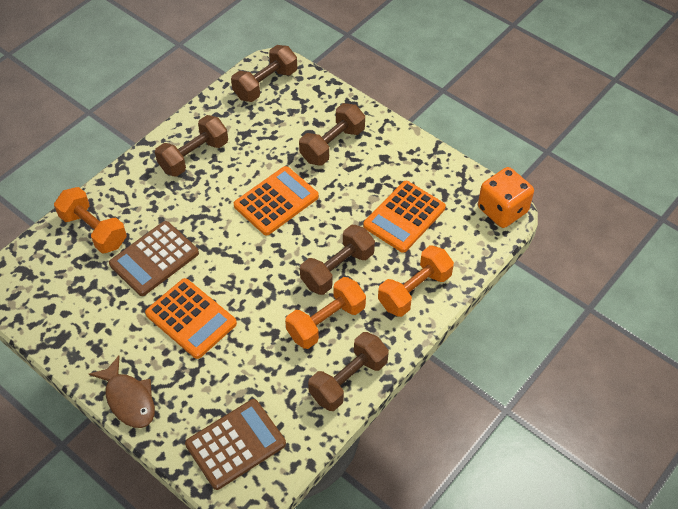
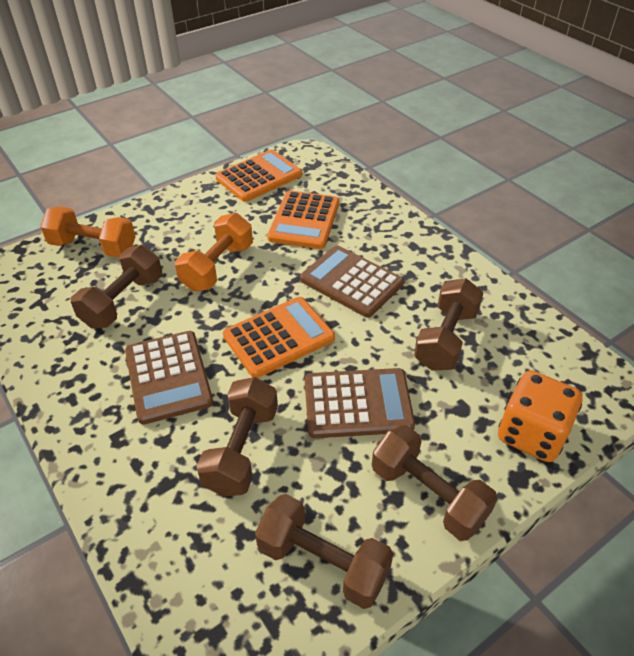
brown calculator: [109,221,199,296] [185,399,286,490] = 2 -> [125,331,213,425] [300,245,404,318] [305,368,415,438] = 3
brown fish: [89,356,155,428] = 1 -> none = 0
orange dumbbell: [54,187,127,254] [285,277,366,349] [378,245,454,317] = 3 -> [40,207,136,257] [175,213,253,291] = 2

